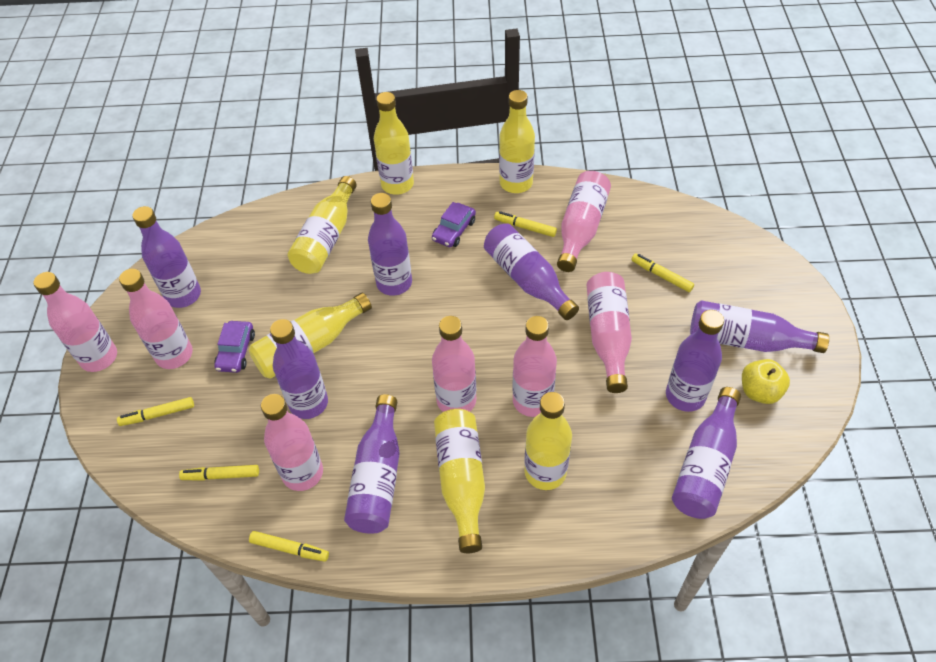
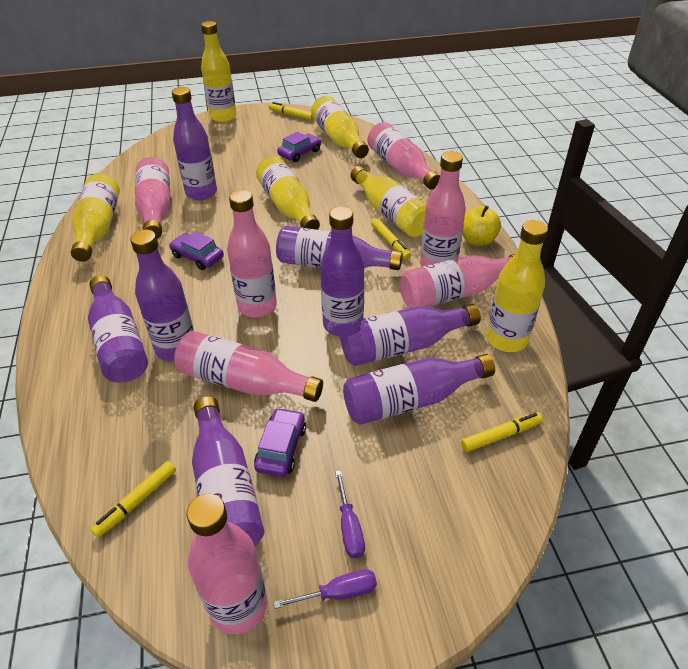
purple car: [214,321,255,373] [432,202,476,247] = 2 -> [169,231,224,270] [254,408,306,477] [277,132,321,162] = 3
purple screwdriver: none = 0 -> [274,569,377,609] [335,470,365,558] = 2
yellow marker: [117,397,194,426] [179,465,259,481] [249,531,329,562] [494,211,557,237] [631,253,694,292] = 5 -> [90,461,176,538] [269,102,313,120] [371,218,411,260] [461,412,543,452] = 4

